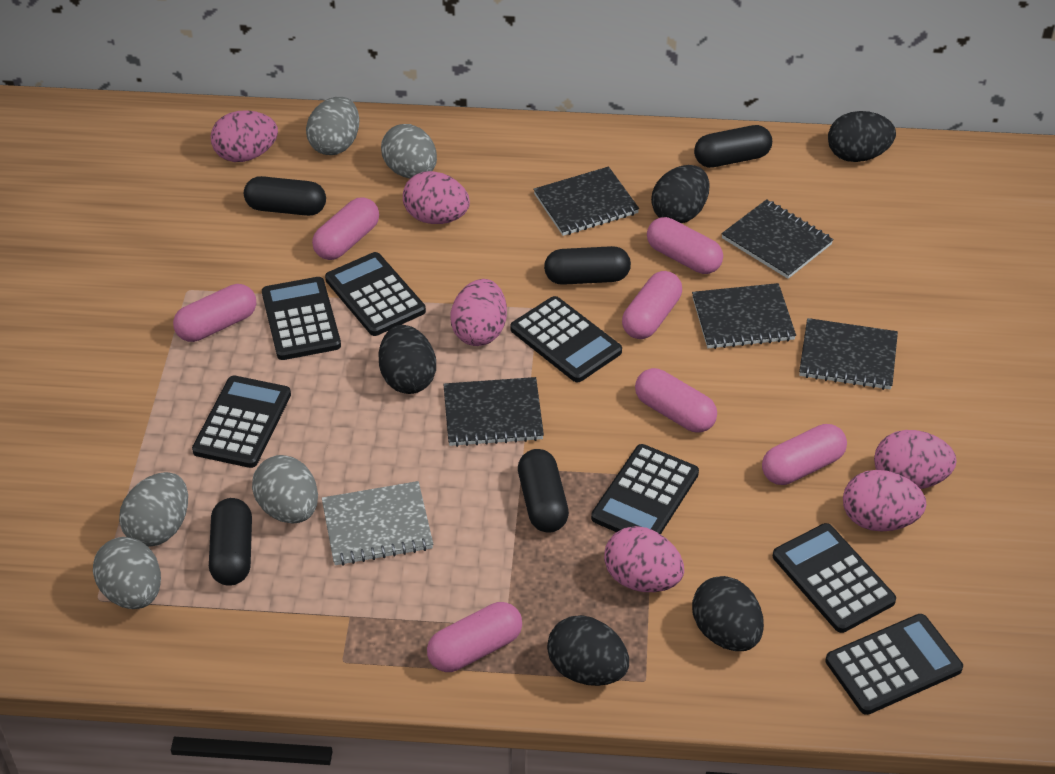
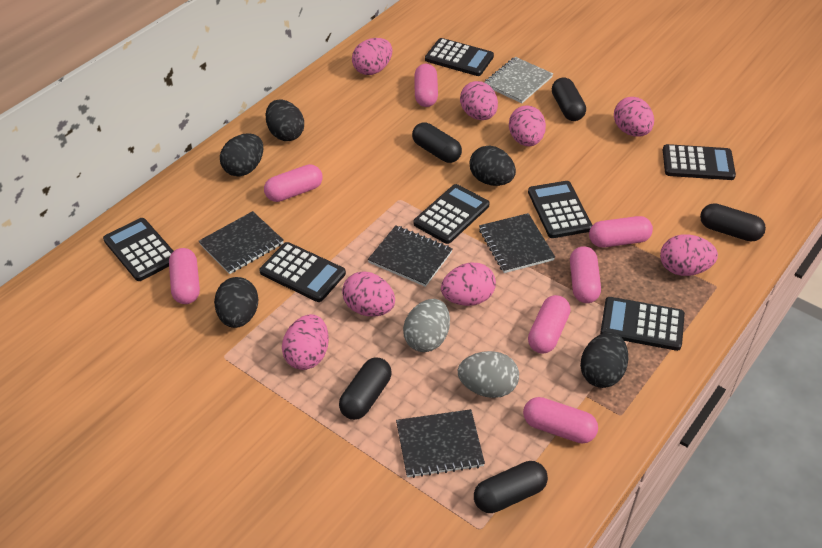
black notebook: [443,377,544,447] [533,166,639,236] [692,283,796,349] [721,199,834,279] [799,318,898,390] = 5 -> [199,211,284,274] [368,226,453,287] [396,409,485,478] [479,213,555,273] = 4
grey egg: [93,537,161,609] [119,472,188,547] [252,455,318,524] [306,97,359,155] [381,124,437,178] = 5 -> [403,299,450,352] [458,351,519,398] = 2
pink egg: [210,110,278,162] [403,171,470,224] [451,279,507,346] [604,526,684,592] [843,470,927,532] [874,430,957,489] = 6 -> [282,314,329,370] [342,272,395,316] [352,38,393,75] [441,263,496,306] [460,81,498,120] [509,105,546,146] [614,97,654,137] [660,234,718,276] = 8

